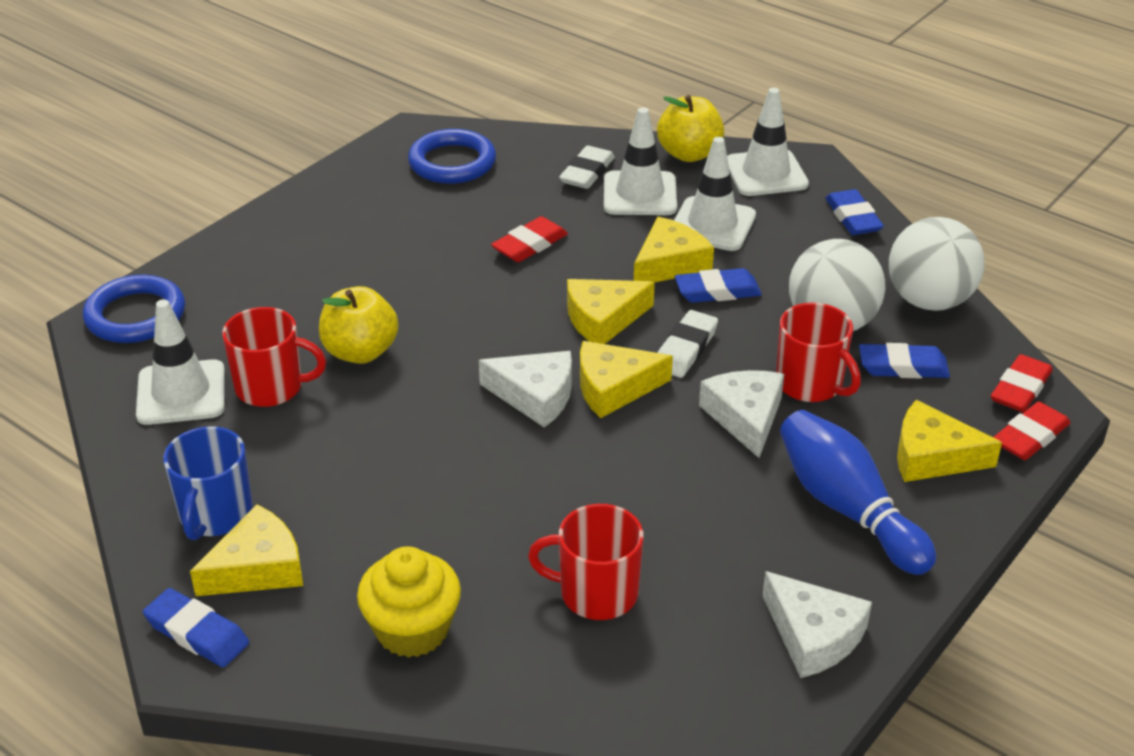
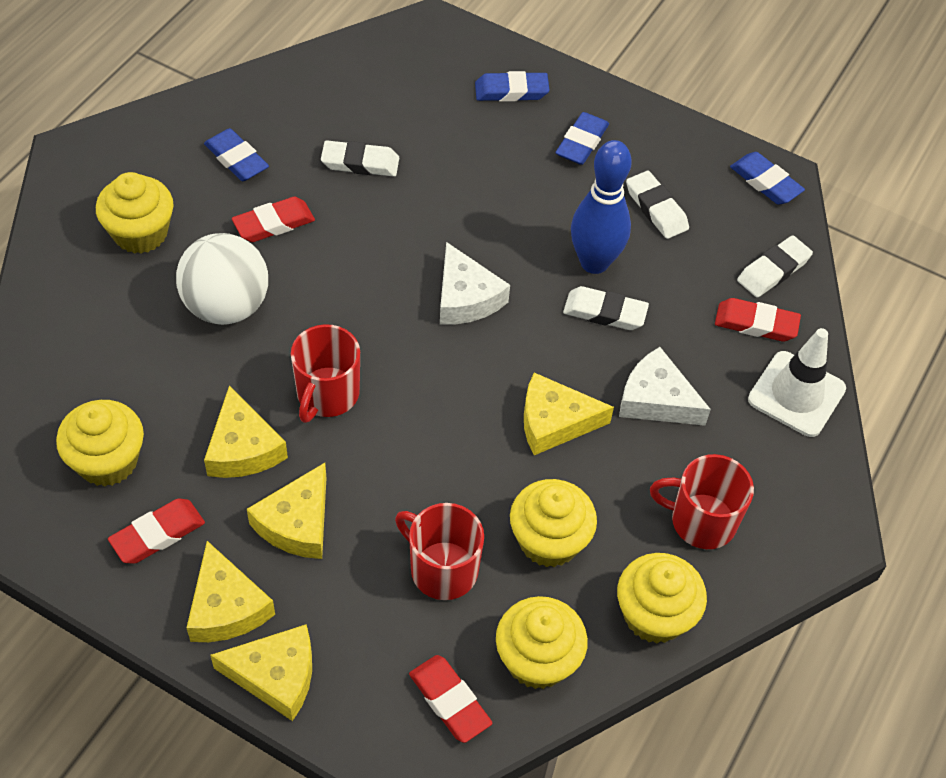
blue mug: [163,426,253,540] = 1 -> none = 0
blue ring: [83,275,185,343] [408,129,496,184] = 2 -> none = 0
red eraser: [491,216,568,262] [991,354,1053,412] [993,402,1071,460] = 3 -> [108,498,205,564] [232,197,315,242] [409,655,493,743] [715,298,801,342] = 4
white ball: [789,239,885,331] [889,217,984,311] = 2 -> [176,233,268,325] = 1
white cheese: [479,351,572,428] [699,370,784,458] [762,571,872,678] = 3 -> [440,242,510,324] [619,347,711,426] = 2
white eraser: [559,146,615,189] [657,310,718,378] = 2 -> [321,140,399,176] [563,286,649,330] [626,171,689,239] [737,235,813,297] = 4
white traffic cone: [136,299,225,425] [604,107,677,215] [674,137,756,251] [727,88,809,196] = 4 -> [748,328,846,437] = 1
yellow apple: [319,286,399,364] [657,95,724,162] = 2 -> none = 0
yellow cupcake: [357,546,461,658] = 1 -> [56,400,144,487] [96,172,174,254] [496,596,588,689] [510,479,597,567] [617,553,707,643] = 5

